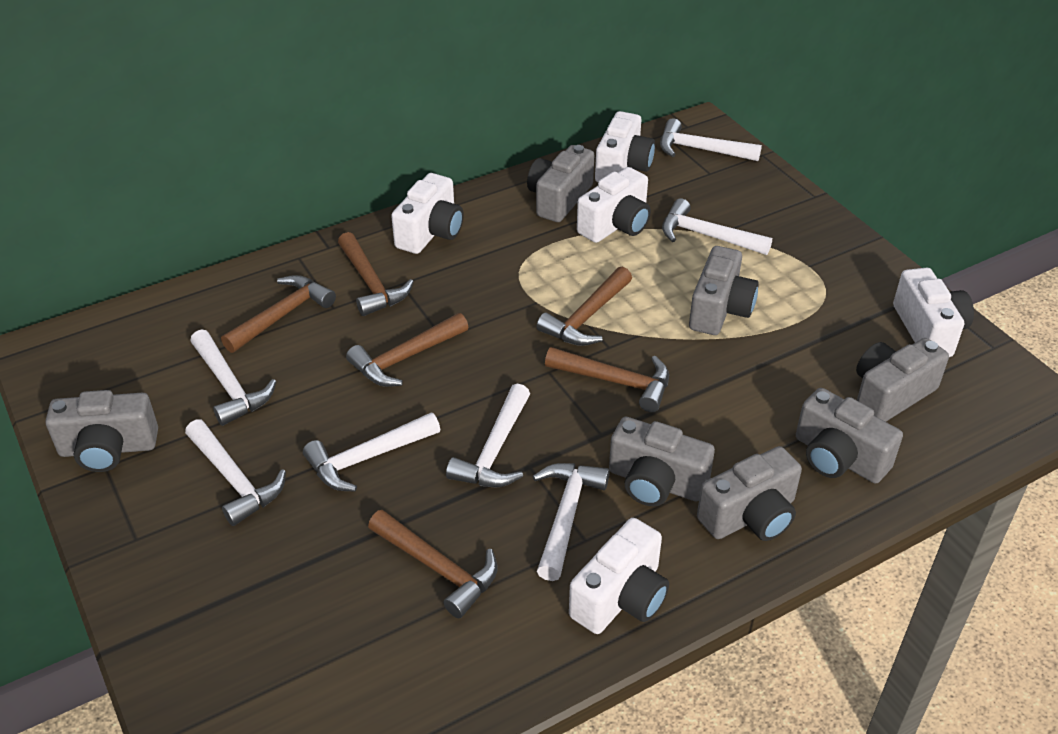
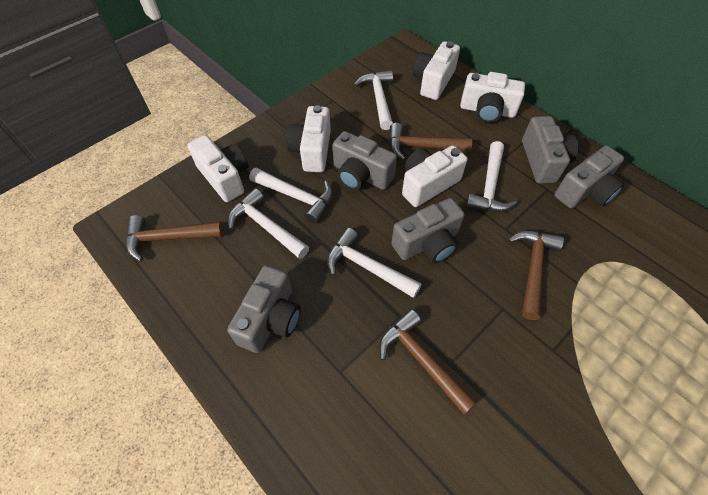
brown hammer: [221,275,336,353] [338,232,414,316] [346,313,468,387] [368,510,497,618] [537,267,632,346] [545,347,669,412] = 6 -> [126,215,223,262] [379,309,477,414] [389,123,473,161] [508,231,564,320] = 4
grey camera: [46,390,158,472] [527,145,594,222] [609,417,715,506] [689,246,759,335] [697,446,802,541] [796,388,903,483] [856,338,949,422] = 7 -> [227,265,301,353] [333,131,397,190] [391,198,465,263] [522,116,579,184] [554,145,624,208] = 5
white hammer: [185,419,286,526] [190,329,276,426] [303,412,440,492] [446,384,530,487] [532,463,610,581] [660,118,762,161] [662,198,772,255] = 7 -> [228,188,309,259] [249,168,333,224] [327,228,422,298] [354,70,393,130] [466,141,517,212] = 5

